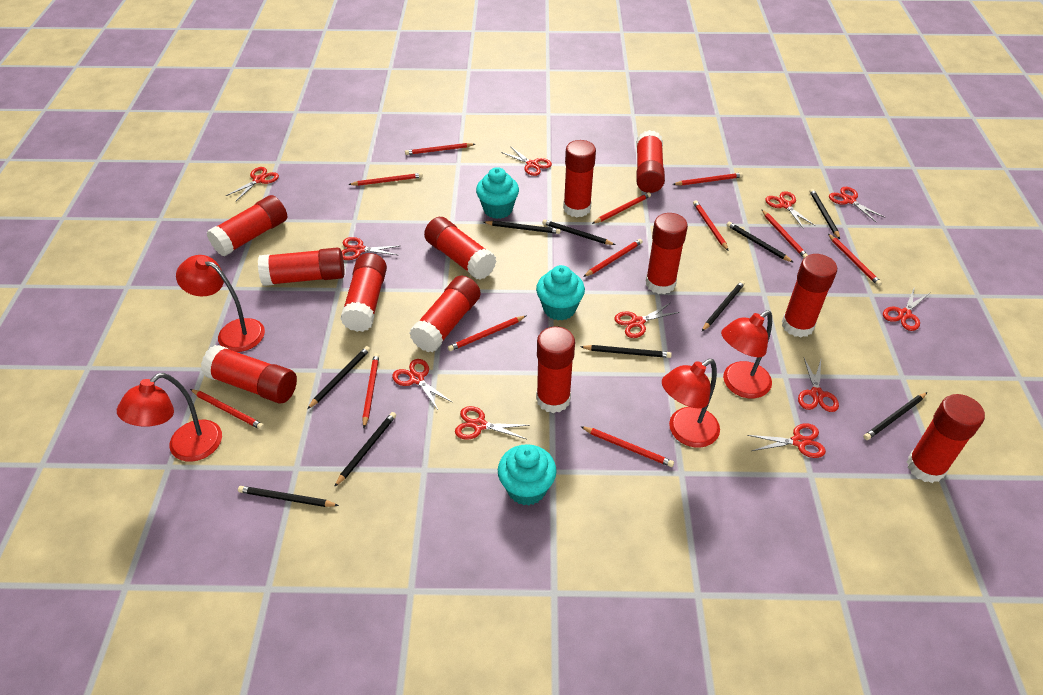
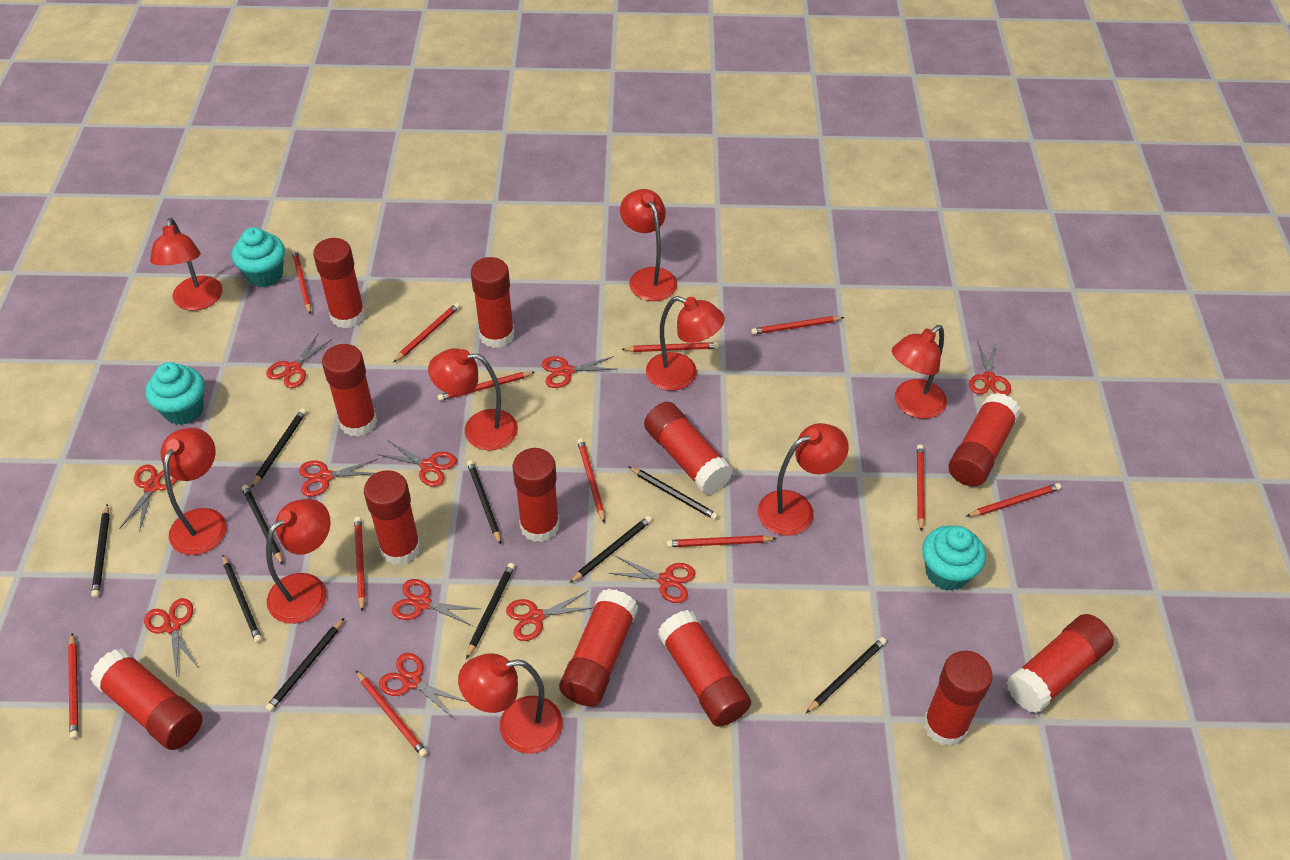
red lamp: [117,373,222,462] [176,255,265,352] [662,359,720,448] [721,310,772,398] = 4 -> [150,218,222,311] [161,427,227,555] [266,499,330,624] [428,348,518,450] [458,653,562,754] [620,189,677,301] [646,296,725,391] [758,423,849,536] [892,325,947,419] = 9

